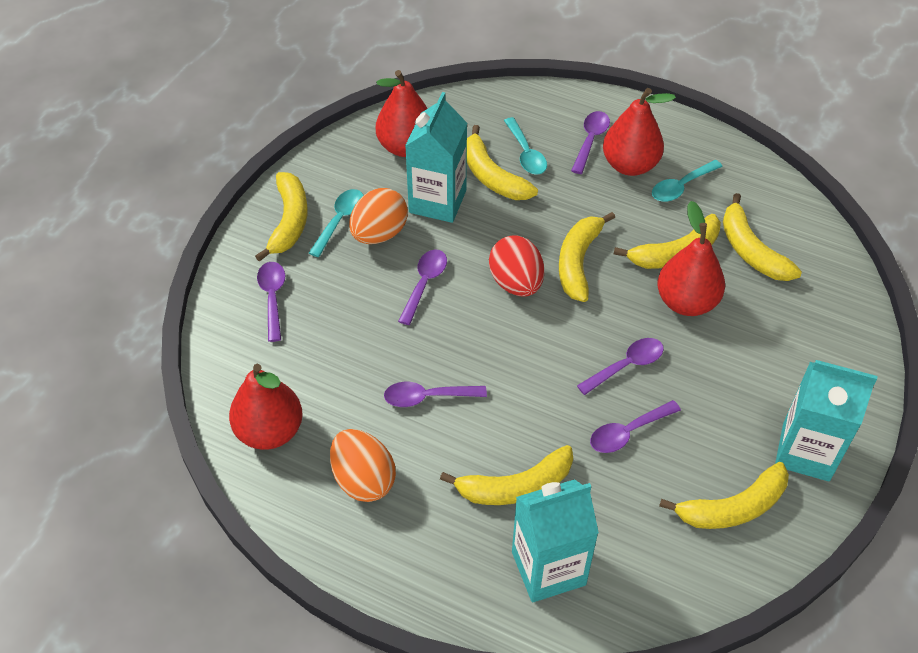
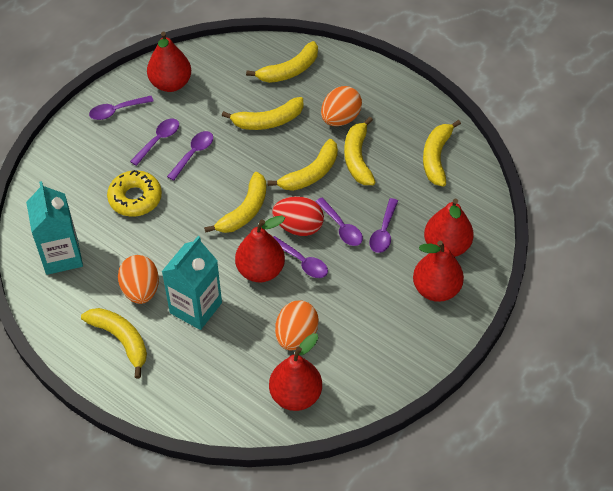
orange egg: [330,429,396,502] [349,188,408,244] = 2 -> [118,255,159,304] [275,301,319,351] [321,86,362,126] = 3
red pear: [229,364,303,450] [376,70,428,157] [603,88,676,176] [657,201,725,316] = 4 -> [147,32,191,92] [235,216,285,282] [269,333,322,411] [413,241,464,302] [424,198,474,257] = 5
turquoise carton: [405,92,467,223] [512,479,599,602] [775,360,878,482] = 3 -> [26,181,83,275] [162,236,222,330] = 2
turquoise spoon: [309,189,364,258] [504,117,547,175] [652,160,723,202] = 3 -> none = 0
yellow donut: none = 0 -> [107,170,162,217] = 1

